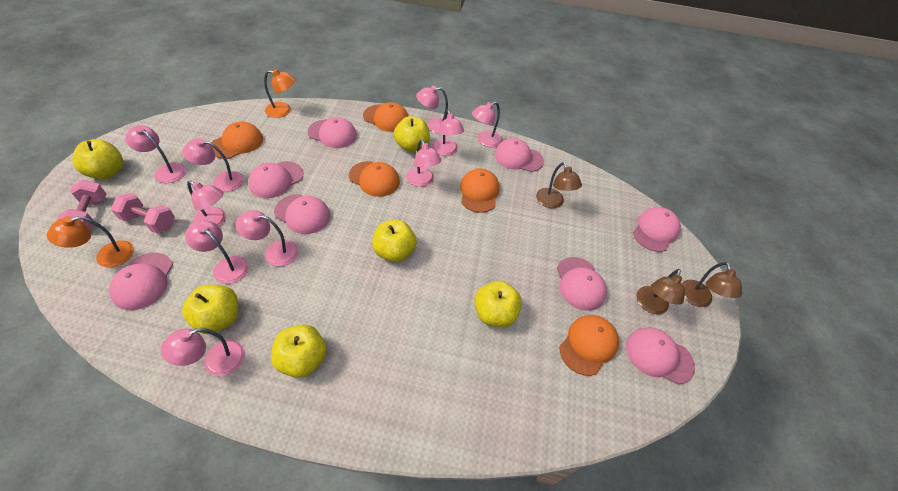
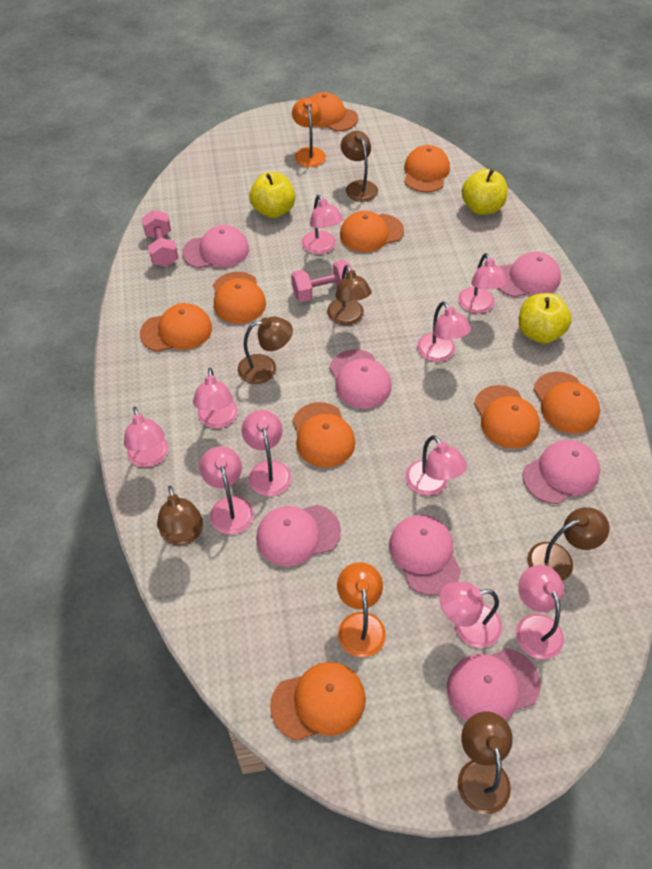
brown lamp: [536,162,582,208] [636,269,685,314] [682,262,742,307] = 3 -> [157,486,203,546] [238,317,293,384] [327,265,371,325] [341,131,378,202] [458,711,513,814] [527,507,610,581] = 6
orange cap: [212,122,263,159] [349,161,400,197] [363,102,408,132] [460,168,500,213] [559,315,619,376] = 5 -> [140,303,212,352] [213,272,266,324] [270,662,366,741] [292,402,355,468] [310,92,358,131] [340,211,404,252] [404,145,450,192] [474,385,540,449] [533,372,600,434] = 9
pink cap: [109,253,173,310] [248,161,303,198] [274,194,330,234] [308,117,357,148] [494,138,544,172] [557,257,607,311] [626,327,695,384] [633,207,681,252] = 8 -> [182,225,249,268] [256,505,341,567] [329,349,392,409] [389,515,461,595] [447,648,541,721] [498,252,561,297] [523,440,600,504] = 7
yellow apple: [72,139,123,179] [182,284,238,334] [271,324,327,378] [372,220,417,262] [394,116,430,152] [474,281,522,327] = 6 -> [249,172,295,218] [462,169,508,215] [519,293,572,344] = 3

